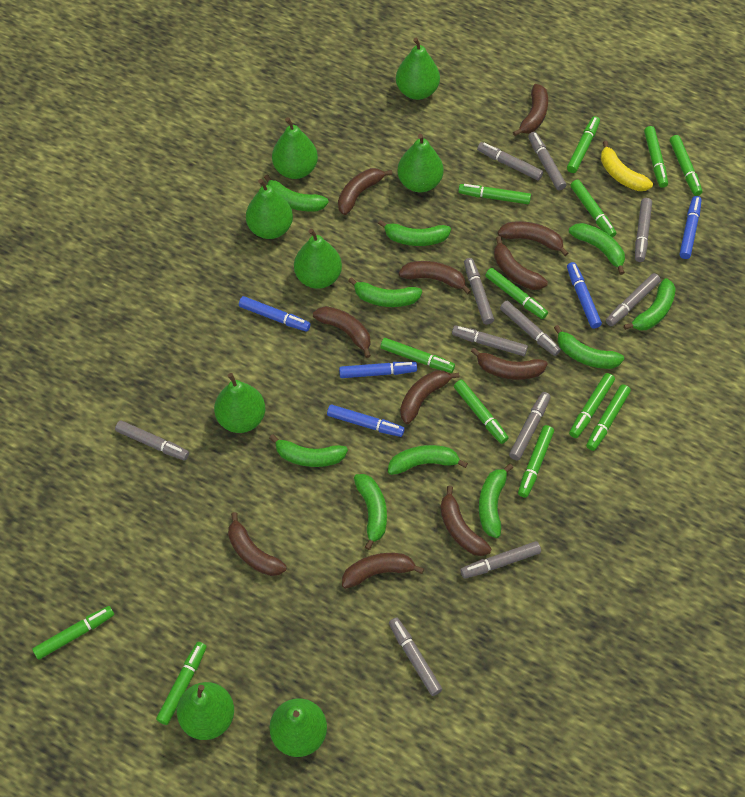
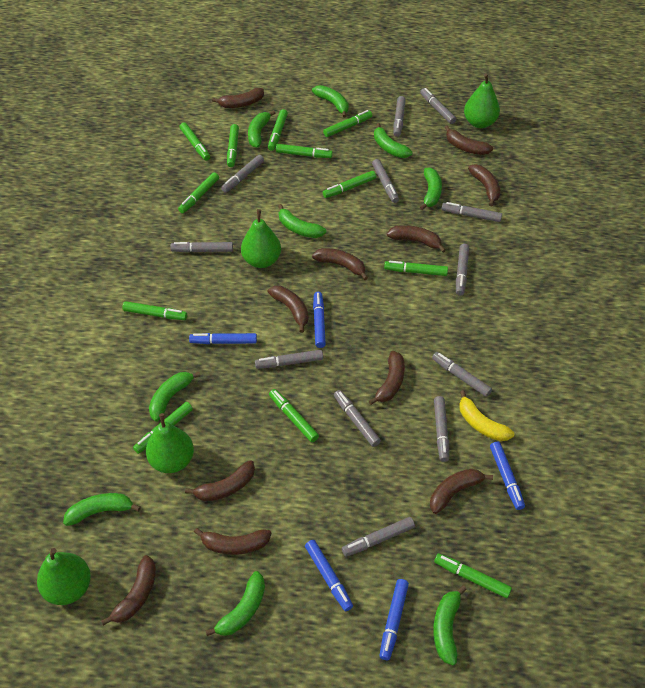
green banana: [264,175,329,212] [269,434,348,467] [348,277,422,307] [354,474,387,550] [378,220,451,246] [388,445,468,475] [479,464,513,538] [554,325,624,369] [569,223,625,275] [624,278,676,331] = 10 -> [63,493,141,526] [149,372,201,422] [205,571,265,636] [248,110,275,148] [278,204,326,238] [312,85,349,118] [374,123,412,158] [420,167,442,210] [433,585,467,665] = 9
green marker: [32,606,114,660] [156,642,207,725] [380,338,455,373] [454,380,508,444] [458,184,531,204] [485,268,548,319] [518,425,554,498] [567,116,600,173] [569,373,615,438] [570,179,616,237] [586,384,631,451] [644,126,668,188] [670,135,702,196] = 13 -> [122,301,187,320] [133,402,193,454] [178,172,219,213] [180,122,210,161] [227,124,239,167] [268,109,288,151] [269,389,319,442] [276,144,333,158] [323,110,372,137] [323,171,376,198] [384,261,448,276] [434,553,512,598] = 12
green pear: [177,682,234,740] [214,373,265,433] [246,179,293,239] [270,698,327,757] [272,117,318,179] [294,229,342,289] [396,37,440,100] [397,134,444,192] = 8 -> [37,548,91,605] [146,413,194,473] [241,209,281,268] [464,73,500,128] = 4
grey marker: [115,420,189,460] [389,617,443,696] [452,326,528,356] [460,541,541,579] [464,258,494,325] [477,142,543,180] [500,301,561,356] [509,392,551,461] [528,132,566,190] [606,273,661,326] [635,198,652,262] = 11 -> [170,242,233,253] [221,155,264,193] [255,350,323,369] [334,390,381,447] [342,517,415,557] [372,159,399,203] [394,96,406,137] [420,88,457,124] [432,352,492,397] [434,396,449,462] [442,202,502,222] [456,244,469,296] = 12

